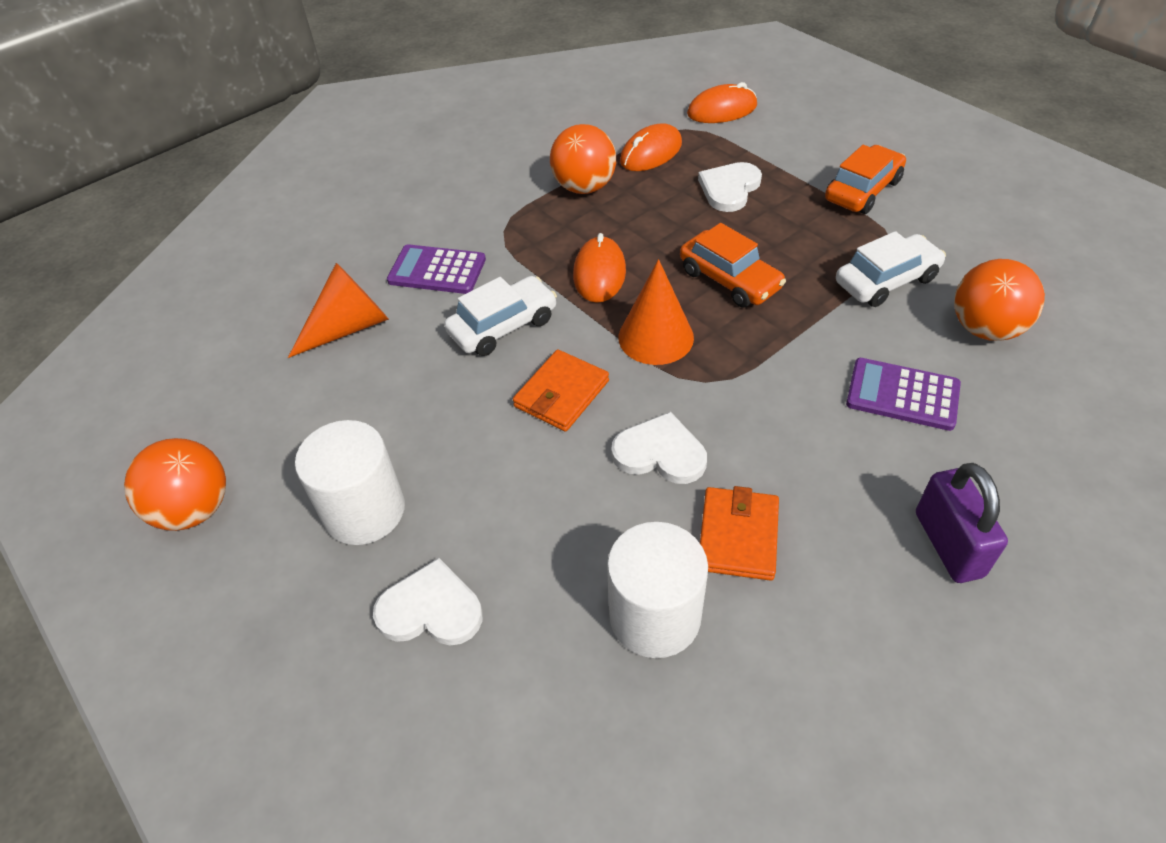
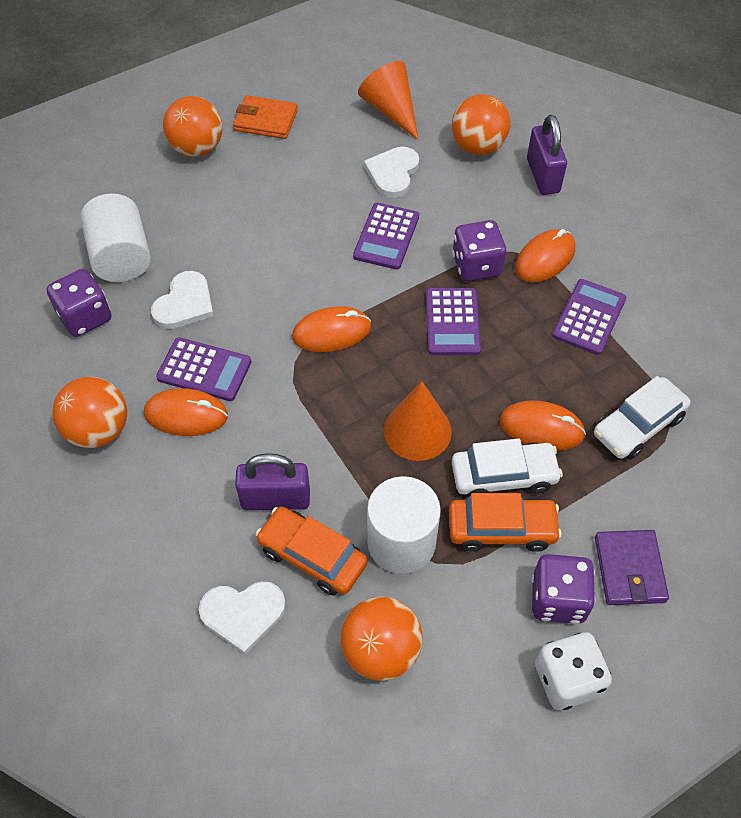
orange ball: [124,438,226,531] [550,124,616,194] [954,259,1045,341] = 3 -> [52,377,127,448] [163,96,223,157] [341,596,423,681] [452,94,510,155] = 4
orange mouse: [573,233,626,303] [620,123,682,171] [687,82,757,123] = 3 -> [144,388,228,436] [292,306,371,352] [500,401,586,451] [515,229,575,282] = 4
orange wallet: [513,350,609,432] [700,486,779,581] = 2 -> [233,95,298,139] = 1
purple calculator: [387,244,486,294] [846,358,961,431] = 2 -> [156,337,251,401] [353,203,419,269] [426,288,481,355] [552,279,626,355] = 4
purple dice: none = 0 -> [47,269,111,337] [452,220,506,281] [532,554,595,624] = 3
purple padlock: [916,463,1008,583] = 1 -> [235,453,310,510] [527,115,567,195] = 2
purple wallet: none = 0 -> [595,530,669,605] = 1
white dice: none = 0 -> [535,632,612,710] = 1

